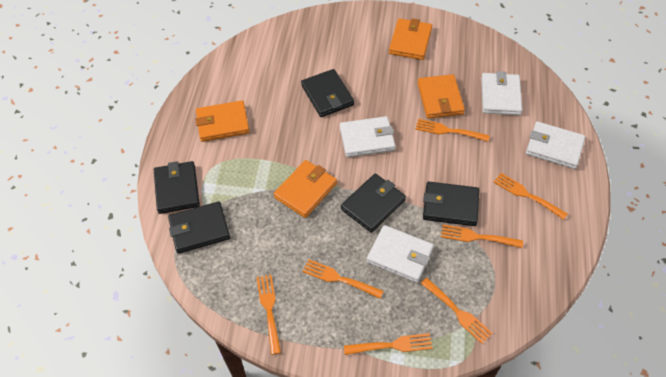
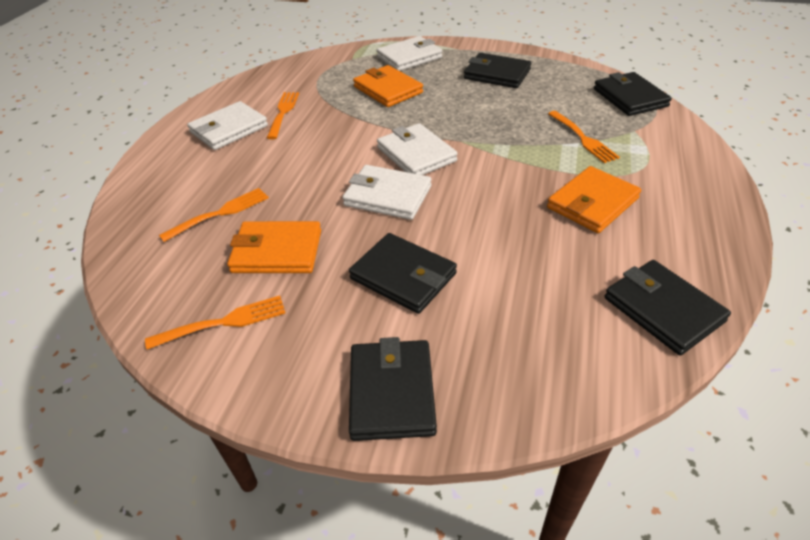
orange fork: [257,275,281,355] [302,259,383,299] [344,333,433,355] [415,119,490,142] [421,278,493,344] [441,224,523,248] [493,173,568,220] = 7 -> [145,296,285,349] [159,188,269,242] [267,92,299,139] [548,111,620,163] = 4
orange wallet: [195,100,250,142] [274,160,337,218] [389,18,432,60] [418,74,465,119] = 4 -> [227,221,321,273] [353,65,423,107] [547,166,641,233] = 3

